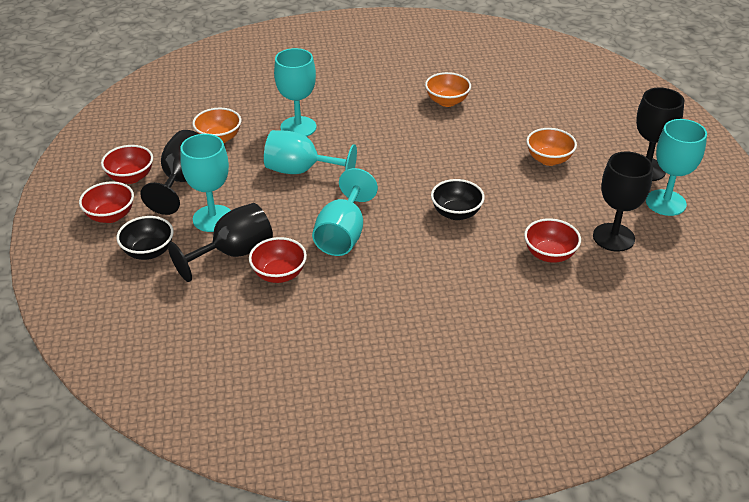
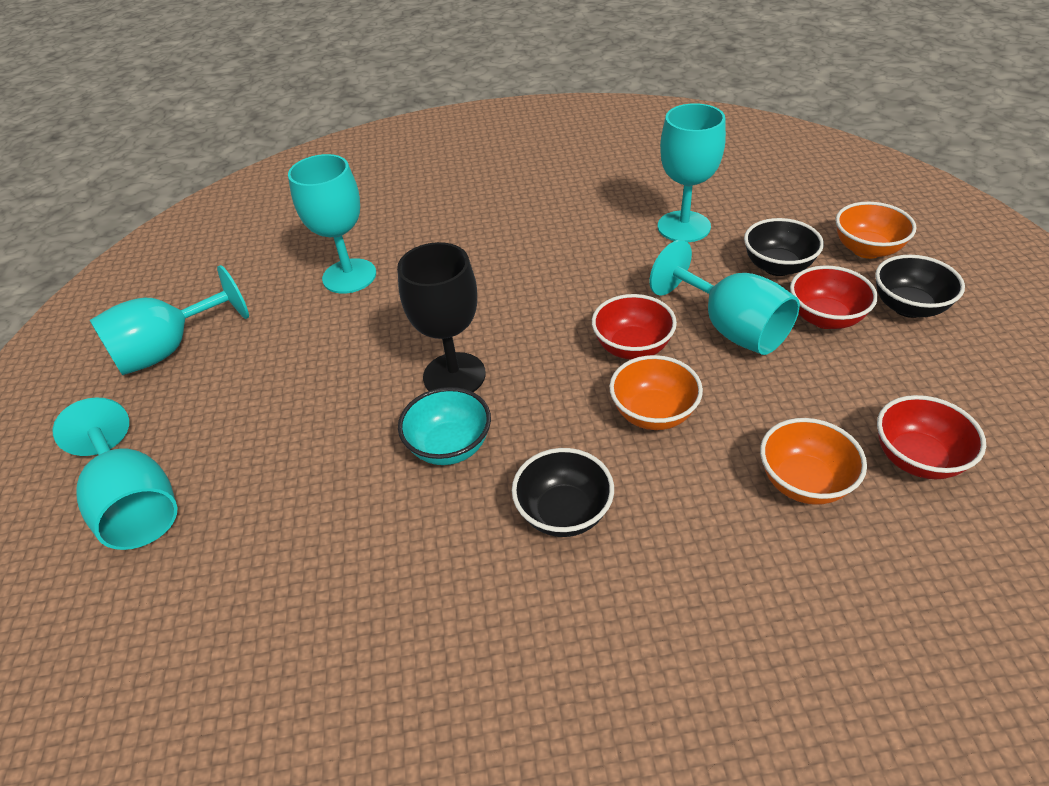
black bowl: [116,216,174,260] [431,179,485,220] = 2 -> [512,448,614,537] [744,218,824,276] [875,255,965,318] = 3
black goblet: [141,130,199,215] [168,203,273,282] [593,151,653,252] [636,87,685,181] = 4 -> [397,242,486,392] = 1
red bowl: [79,182,134,223] [101,145,153,184] [249,237,307,283] [524,218,581,263] = 4 -> [592,294,677,359] [790,266,878,329] [877,395,986,479] = 3
turquoise bowl: none = 0 -> [398,387,491,465] = 1

